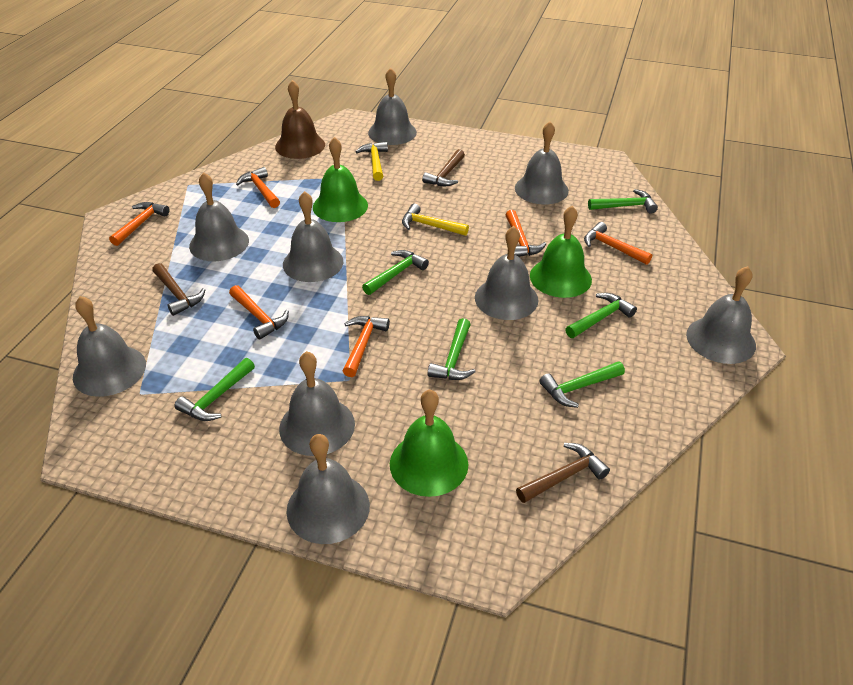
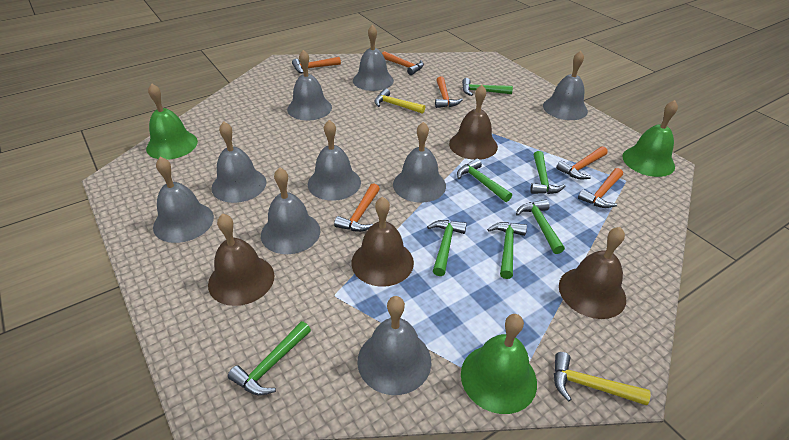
brown bell: [275,80,325,159] = 1 -> [208,214,274,306] [351,197,414,287] [449,85,498,160] [559,227,626,319] = 4
brown hammer: [152,263,205,316] [422,149,465,186] [516,443,610,503] = 3 -> none = 0
green hammer: [174,358,255,421] [362,250,429,295] [428,318,475,380] [539,361,625,408] [565,293,637,338] [588,189,658,213] = 6 -> [228,321,311,396] [427,220,467,276] [457,159,512,202] [462,78,513,96] [487,222,527,279] [516,199,565,254] [530,151,565,194] = 7

